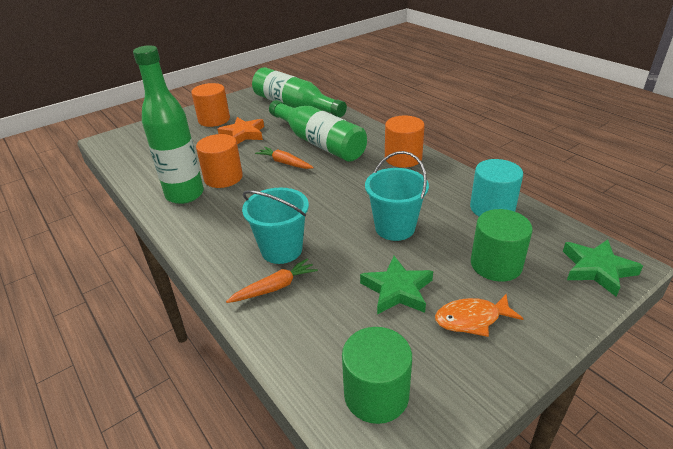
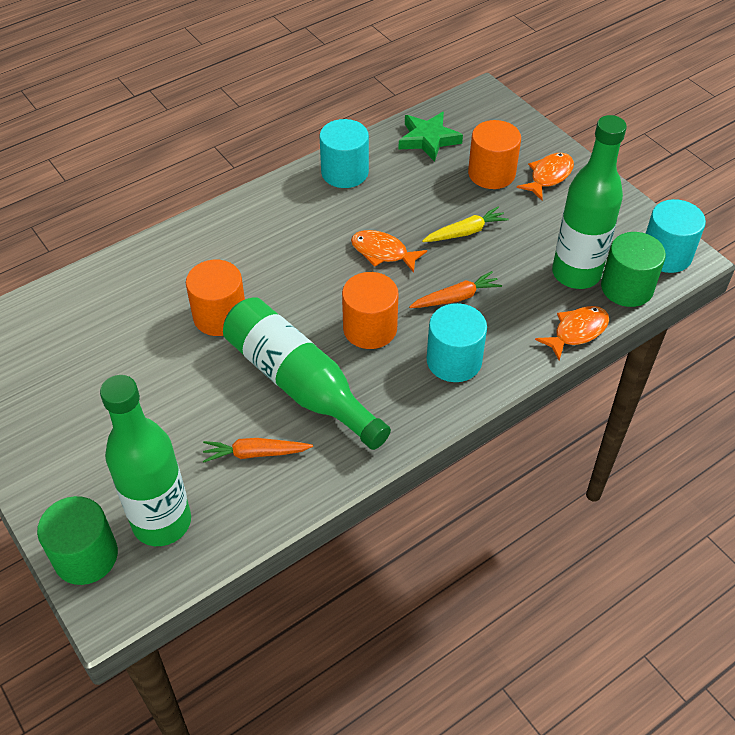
green star: [360,256,433,315] [563,240,643,297] = 2 -> [398,112,463,162] = 1
orange fish: [435,294,524,337] = 1 -> [351,230,427,273] [517,153,574,200] [535,306,609,361] = 3
orange star: [218,117,264,144] = 1 -> none = 0
turquoise bucket: [242,188,309,264] [365,151,429,241] = 2 -> none = 0
turquoise cylinder: [470,159,523,216] = 1 -> [320,119,369,188] [426,303,487,382] [646,199,706,273] = 3
yellow carrot: none = 0 -> [422,207,509,242] = 1

